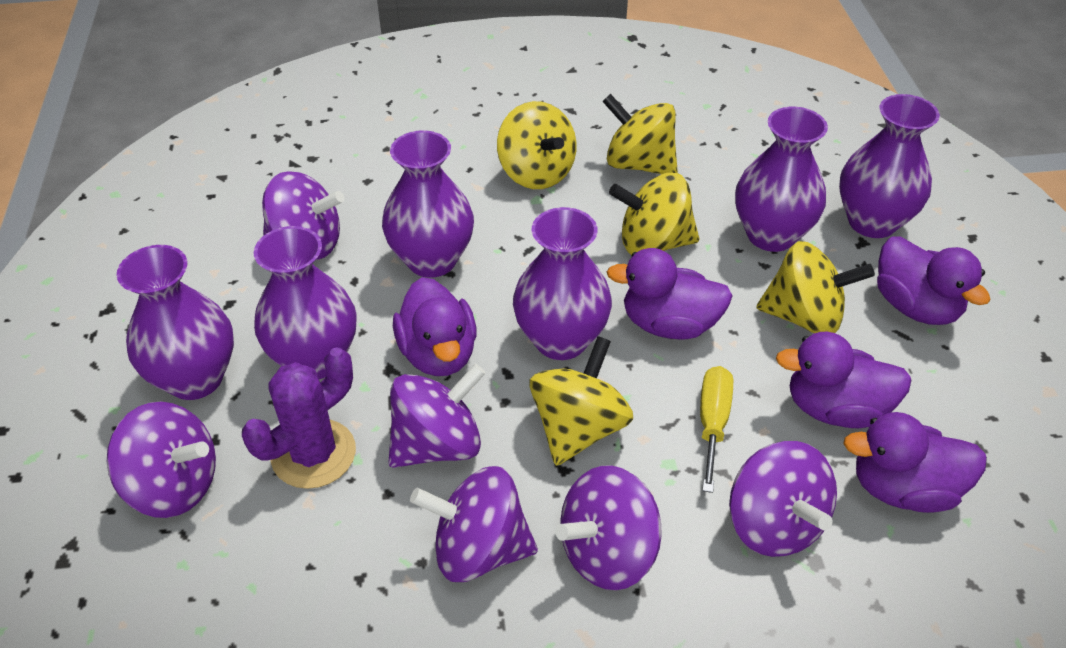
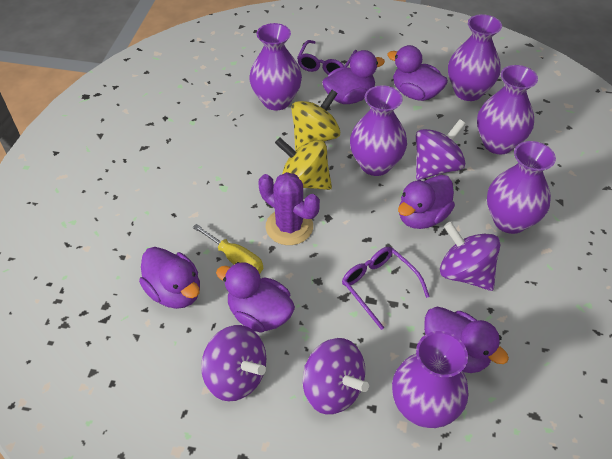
purple duck: [393,277,477,376] [607,248,733,340] [776,332,911,428] [843,412,987,513] [877,237,991,325] = 5 -> [139,247,200,309] [216,262,295,333] [322,50,385,104] [387,45,448,101] [398,175,455,229] [424,307,509,373] = 6
purple glasses: none = 0 -> [297,40,357,75] [342,247,430,330] = 2
purple spinning top: [107,402,216,518] [262,171,344,260] [388,364,486,468] [410,466,538,582] [555,466,662,590] [729,441,837,557] = 6 -> [201,325,266,401] [303,338,369,415] [416,119,466,180] [440,222,500,291] = 4
yellow spinning top: [497,101,576,189] [529,336,633,466] [602,94,678,174] [609,173,699,255] [756,241,875,333] = 5 -> [275,137,332,190] [291,90,340,150] = 2

